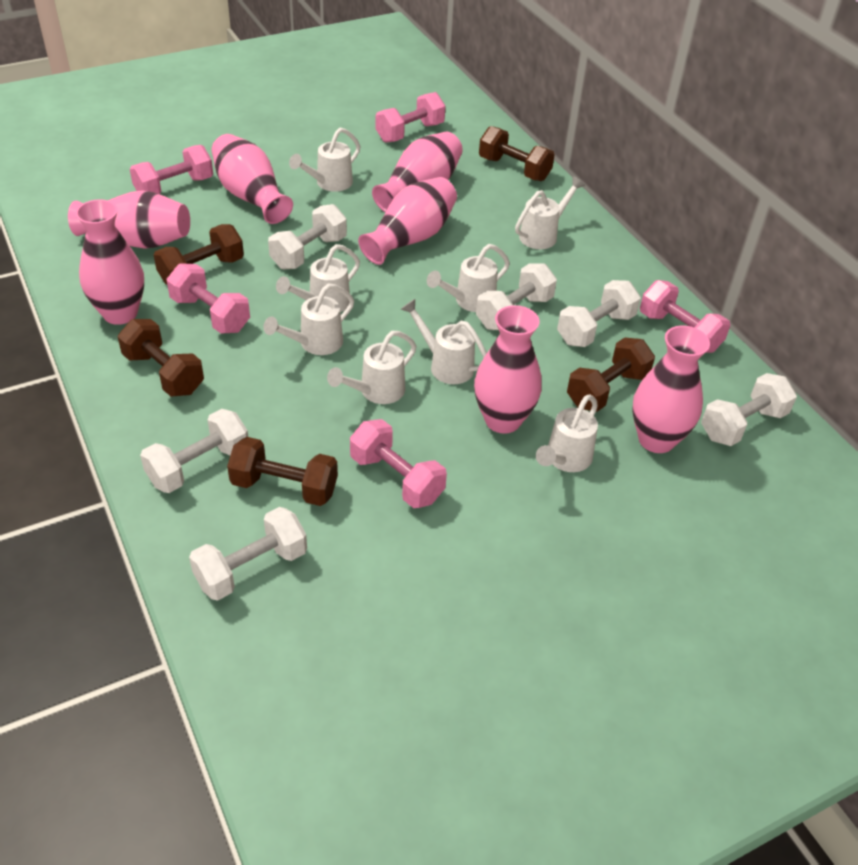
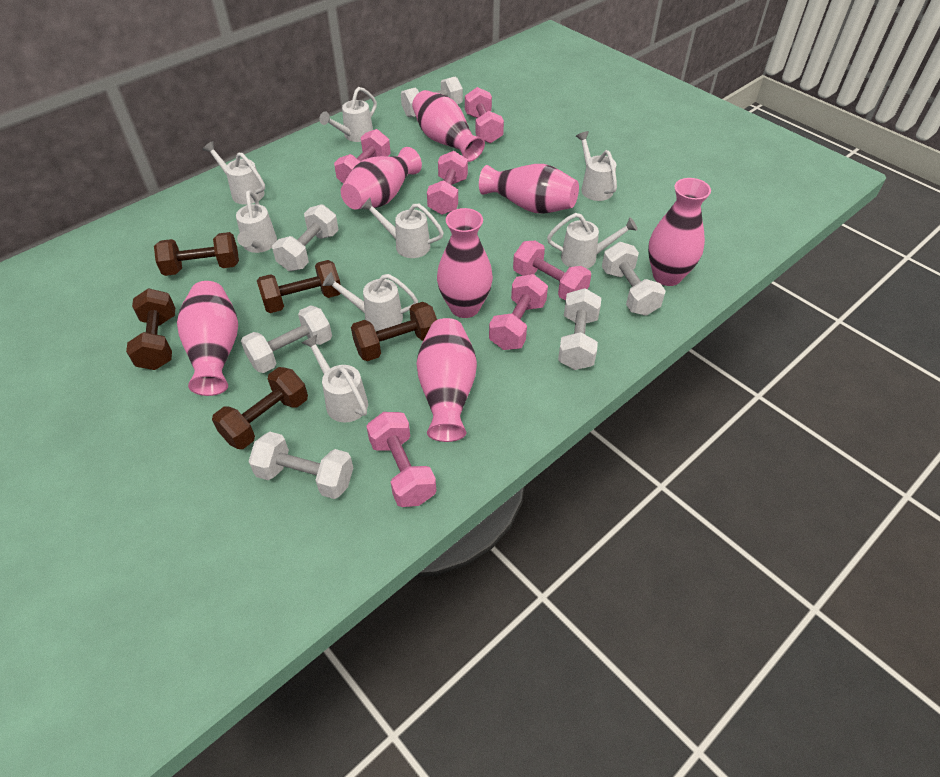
pink dumbbell: [130,145,213,194] [167,263,250,334] [350,419,447,508] [376,92,446,143] [640,280,730,353] = 5 -> [334,129,391,184] [366,412,436,507] [427,151,468,215] [465,87,504,143] [489,274,548,350] [513,241,591,301] = 6

